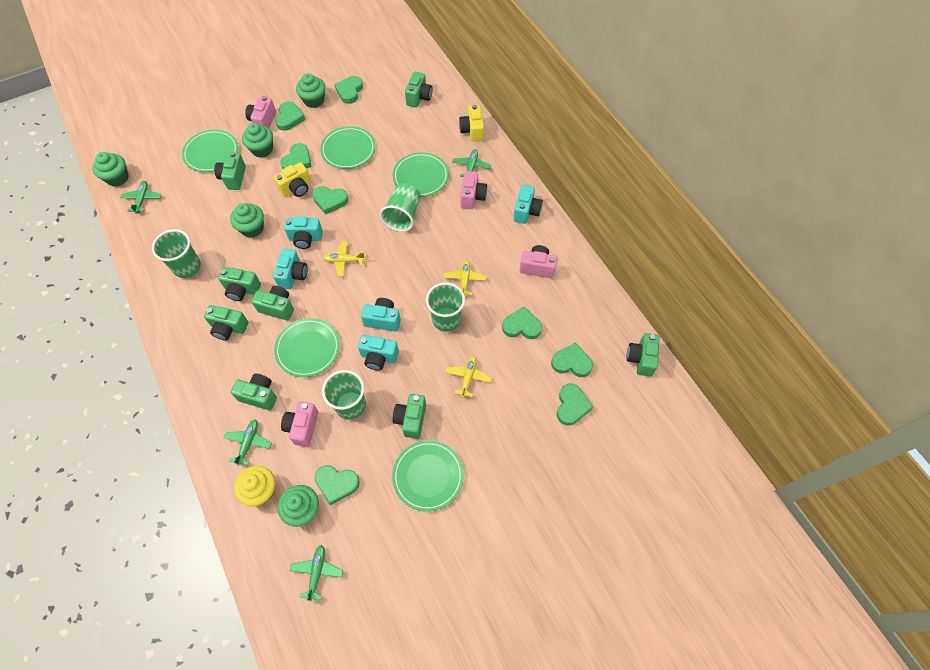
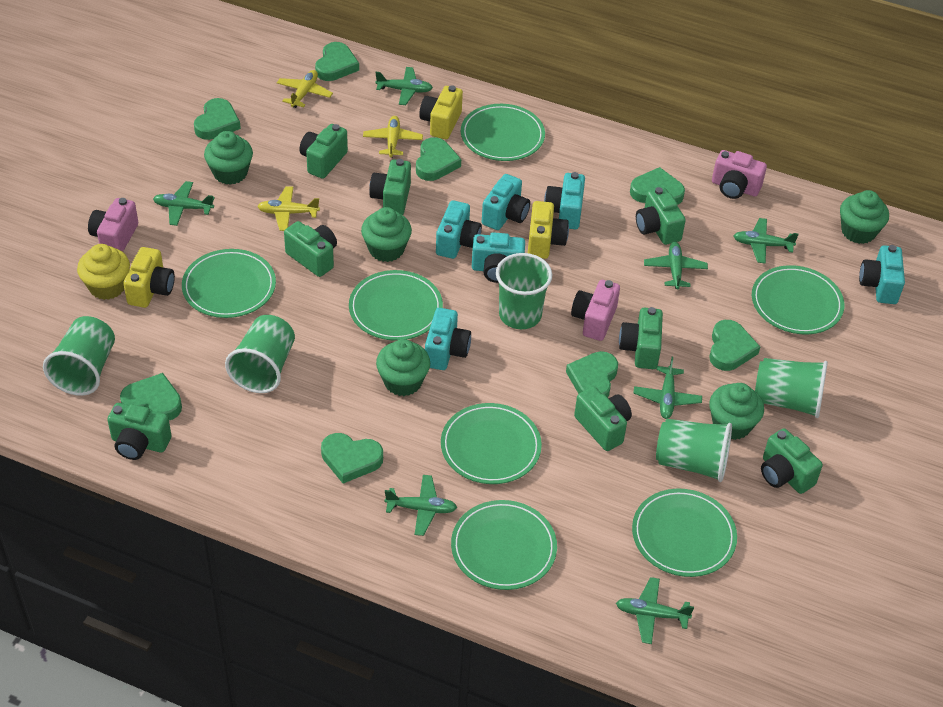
green cup: [152,229,201,278] [322,370,366,419] [380,183,421,232] [426,282,465,332] = 4 -> [43,316,115,396] [225,315,295,393] [496,253,552,329] [656,419,732,482] [755,358,828,418] = 5
green plane: [120,181,162,214] [224,419,272,466] [290,545,343,601] [452,149,491,177] = 4 -> [153,181,215,226] [375,67,433,105] [385,475,457,536] [616,577,694,644] [634,357,702,419] [644,242,708,289] [734,218,799,264] = 7
green plate: [182,129,238,172] [274,318,340,377] [320,126,376,169] [392,440,464,512] [393,152,449,197] = 5 -> [182,249,276,318] [349,270,443,341] [441,403,542,484] [451,500,557,590] [461,104,545,161] [632,489,737,577] [752,265,844,335] = 7
pink camera: [245,96,276,128] [281,402,318,447] [460,171,487,209] [520,245,557,278] = 4 -> [88,198,138,252] [571,280,620,341] [712,150,767,199] = 3
turquoise camera: [273,249,308,289] [284,217,323,249] [358,335,399,370] [361,298,401,332] [513,185,543,224] = 5 -> [425,308,471,370] [436,200,482,259] [472,232,525,283] [482,174,530,230] [544,172,585,229] [859,245,905,304] = 6
yellow camera: [274,162,311,197] [459,105,484,142] = 2 -> [123,247,175,308] [419,85,463,139] [528,201,569,259] = 3

